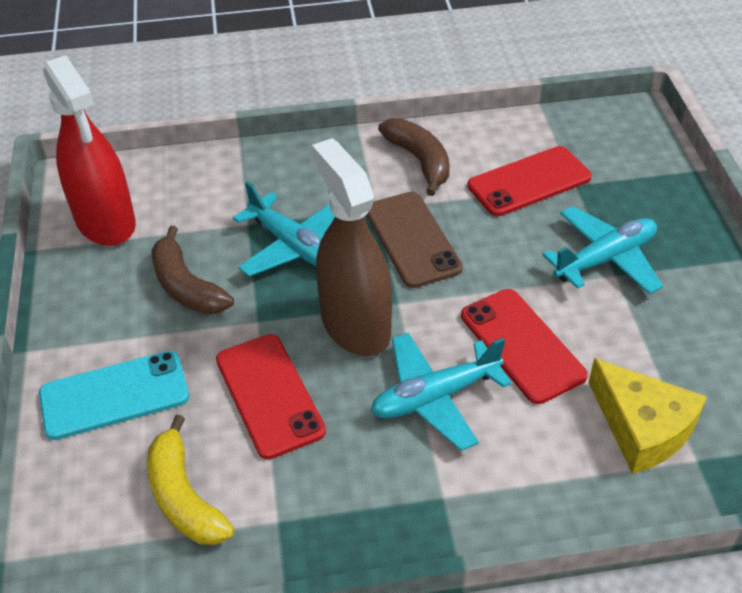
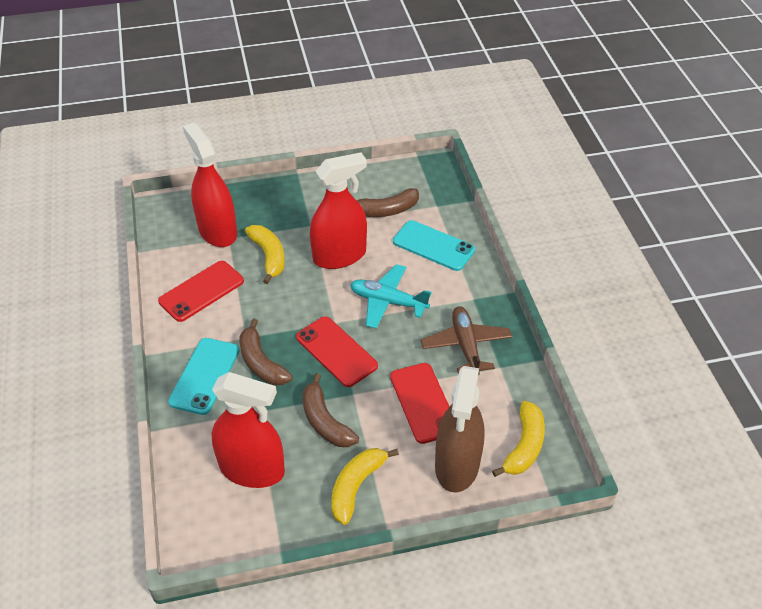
brown banana: [151,226,234,314] [378,118,450,196] = 2 -> [240,318,293,385] [303,373,359,447] [357,188,419,217] = 3
brown phone: [366,192,463,288] = 1 -> none = 0
brown plane: none = 0 -> [421,306,512,375] = 1
red spray bottle: [43,55,136,246] = 1 -> [183,123,237,247] [211,372,285,488] [310,152,367,269] = 3
turquoise phone: [39,351,189,440] = 1 -> [168,338,240,415] [393,220,475,271] = 2
turquoise plane: [233,181,335,277] [371,333,512,451] [543,206,663,294] = 3 -> [350,264,432,329] = 1
yellow banana: [147,415,234,545] = 1 -> [245,225,285,284] [331,448,399,525] [492,401,545,477] = 3
yellow cheese: [589,358,707,474] = 1 -> none = 0

